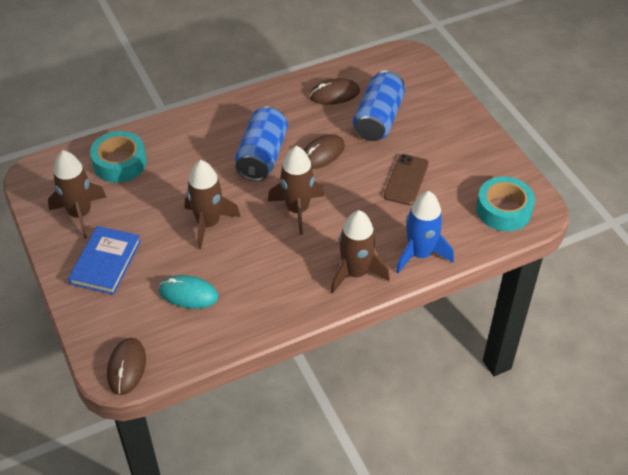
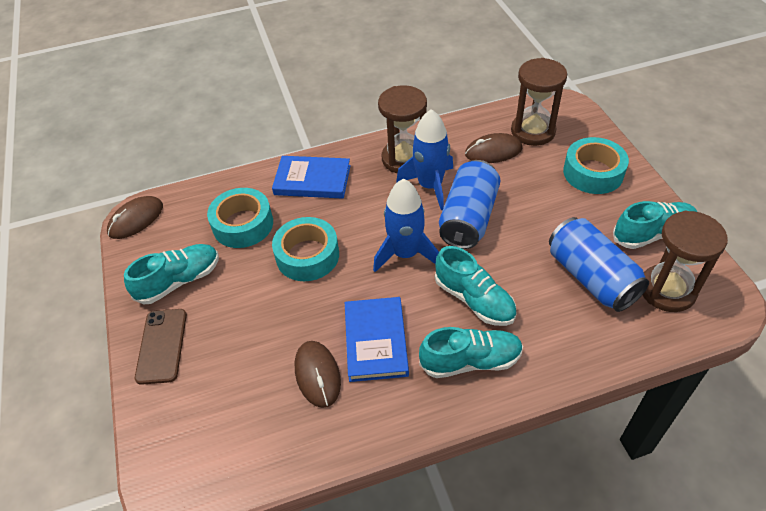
blue book: [68,226,141,295] = 1 -> [272,156,351,199] [345,297,409,382] = 2
blue rocket: [396,191,454,273] = 1 -> [373,179,439,272] [396,109,453,210] = 2
brown hourglass: none = 0 -> [378,85,427,173] [511,58,567,146] [643,211,728,312] = 3
brown rocket: [48,150,106,239] [185,160,241,249] [268,146,324,235] [331,210,390,293] = 4 -> none = 0
turquoise mouse: [159,275,219,309] = 1 -> none = 0
turquoise shoe: none = 0 -> [124,244,219,304] [419,327,523,378] [435,246,516,326] [613,201,697,249] = 4
turquoise tape: [90,131,147,183] [476,177,535,231] = 2 -> [207,188,273,248] [272,217,339,281] [563,137,629,194] = 3

